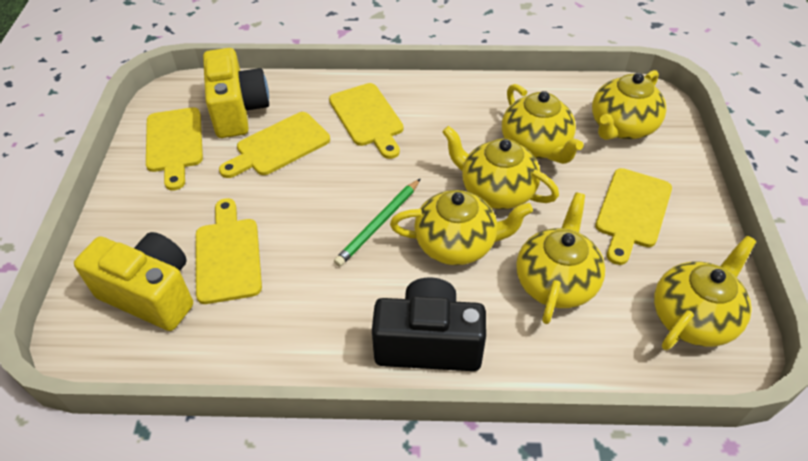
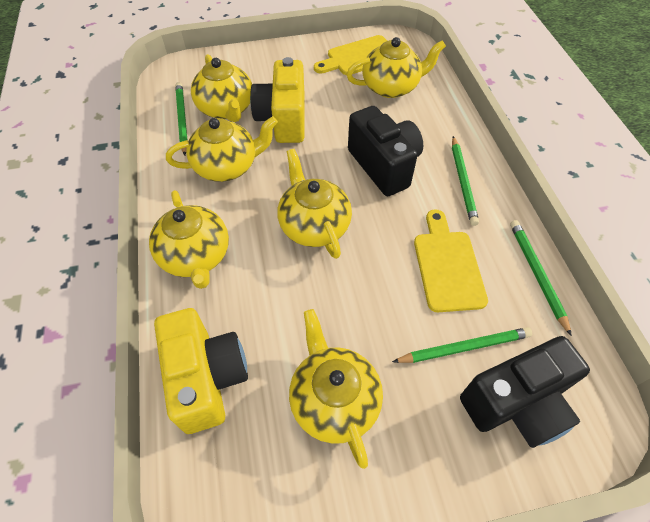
black camera: [372,277,486,371] = 1 -> [348,106,423,196] [460,336,590,448] = 2
green pencil: [334,178,421,267] = 1 -> [175,82,187,156] [392,327,532,363] [452,136,479,226] [510,220,572,336] = 4
yellow cutting board: [146,107,203,191] [196,198,262,304] [219,112,330,178] [329,83,404,159] [595,168,672,265] = 5 -> [314,35,387,75] [414,209,488,312] = 2

